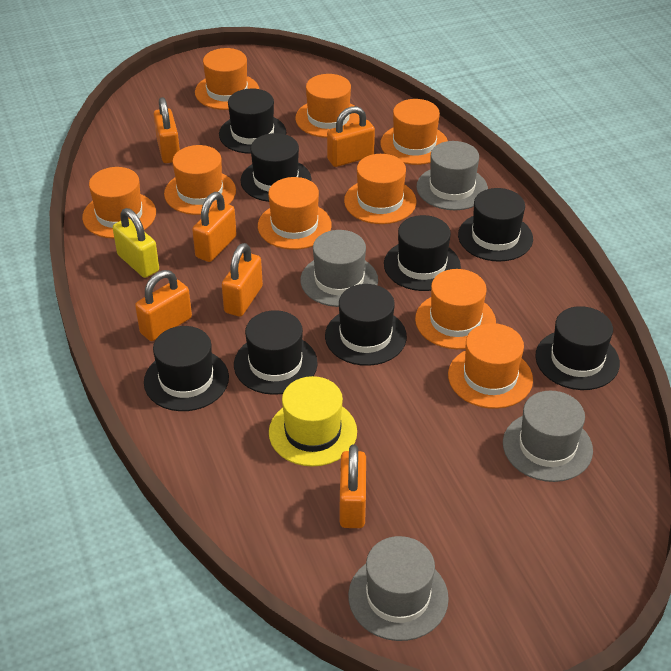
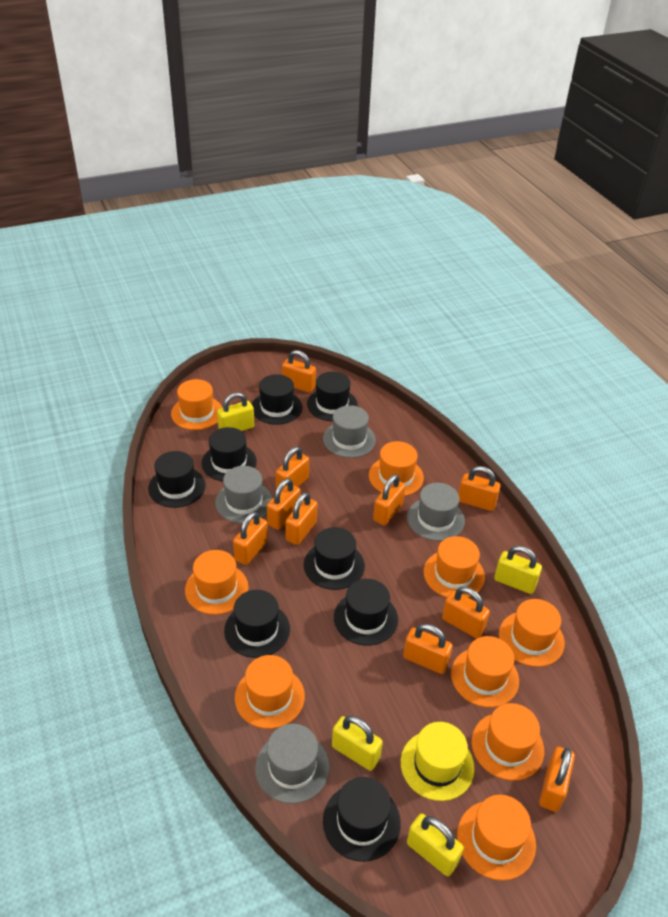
orange padlock: [135,270,192,341] [153,97,180,163] [192,192,237,262] [222,243,263,317] [327,106,375,167] [340,444,366,528] = 6 -> [233,512,268,565] [267,478,301,530] [276,447,309,489] [282,350,316,393] [285,492,317,545] [373,474,406,525] [403,624,453,674] [442,587,490,638] [458,466,500,511] [539,747,575,812] = 10
yellow padlock: [113,208,159,278] = 1 -> [217,392,254,431] [332,715,383,771] [407,814,464,876] [494,546,542,594] = 4

